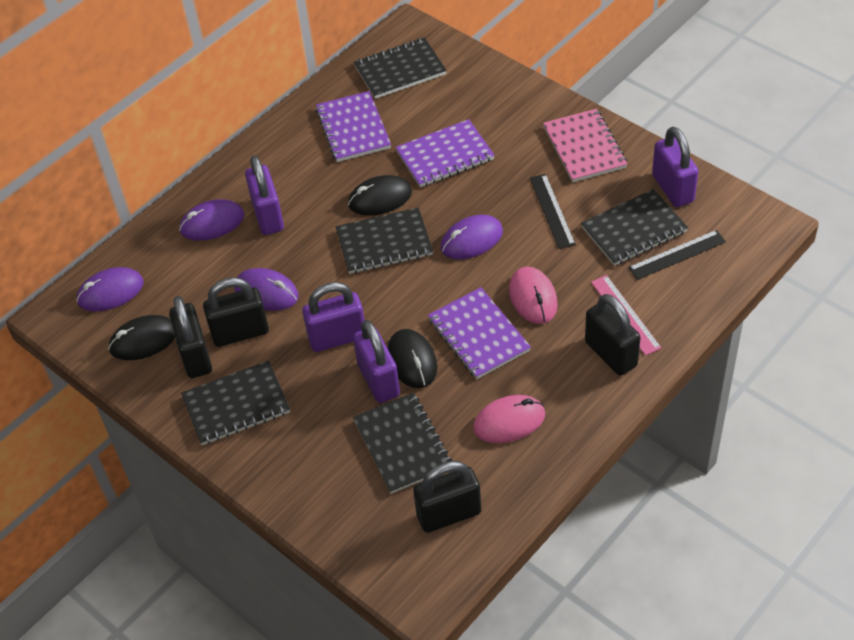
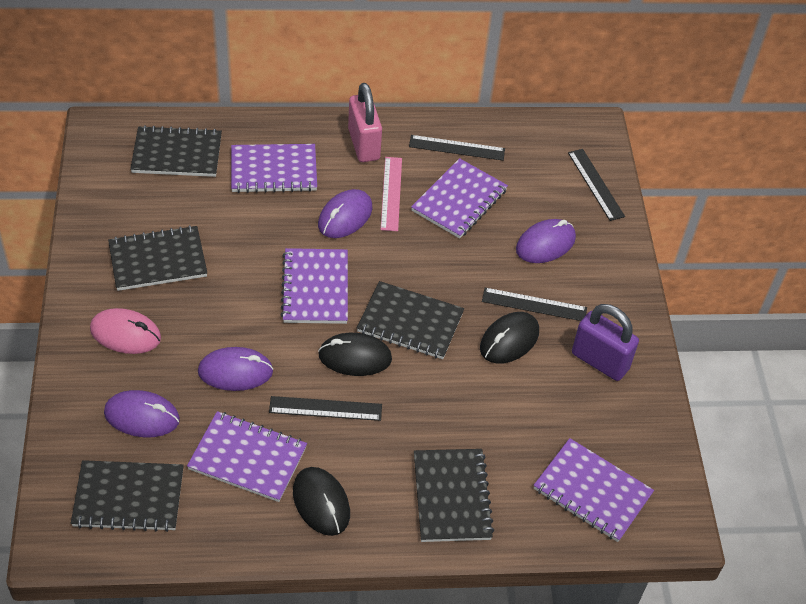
black padlock: [169,296,212,378] [203,277,269,347] [413,461,481,533] [585,294,641,376] = 4 -> none = 0
black ruler: [530,174,576,249] [629,230,726,280] = 2 -> [269,396,382,421] [409,135,505,161] [482,288,587,321] [568,149,625,221] = 4
pink mouse: [473,395,545,443] [509,267,558,324] = 2 -> [90,308,161,354] = 1
pink notebook: [543,109,627,182] = 1 -> none = 0
pink padlock: none = 0 -> [348,83,382,162] = 1
purple notebook: [316,91,391,162] [395,119,495,188] [428,287,531,379] = 3 -> [187,411,307,502] [231,144,317,193] [280,248,348,324] [411,158,508,239] [533,438,654,542] = 5
purple padlock: [245,155,284,235] [302,282,365,352] [353,320,400,403] [652,127,699,207] = 4 -> [572,304,639,381] = 1

